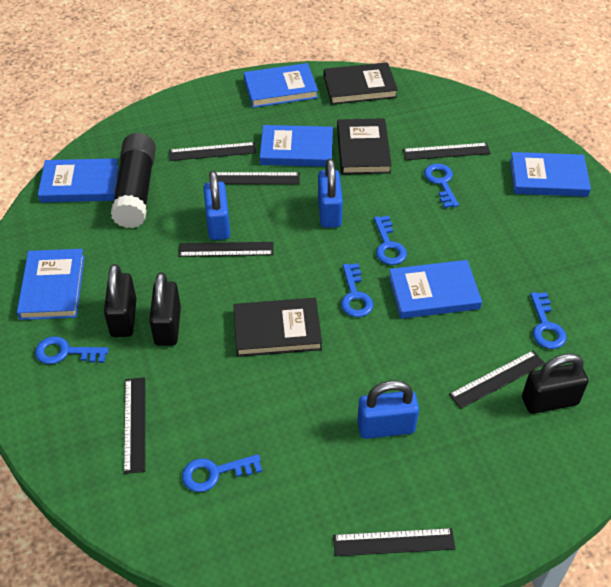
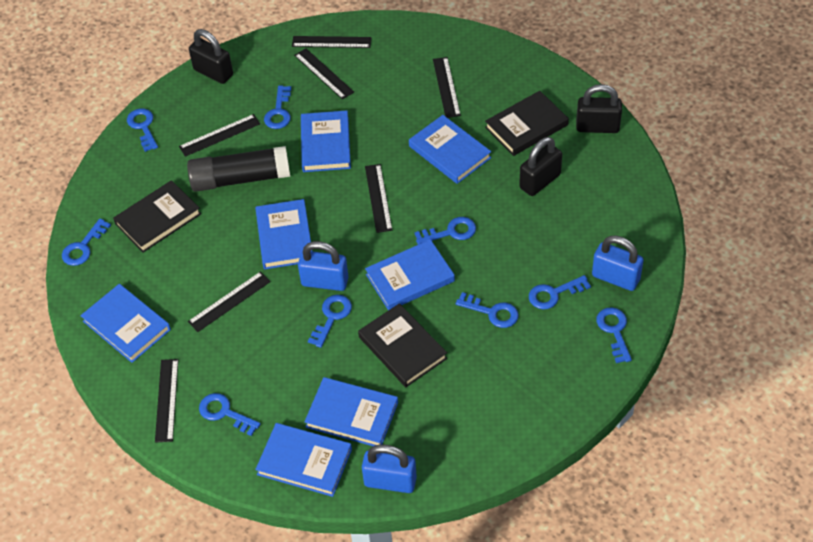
blue book: [17,249,85,320] [38,158,119,203] [244,63,318,108] [260,125,333,167] [389,260,482,319] [510,152,591,197] = 6 -> [80,284,171,363] [255,199,312,269] [255,423,352,497] [301,110,351,172] [305,377,398,446] [365,239,455,311] [409,115,491,184] = 7
blue key: [35,336,109,364] [182,454,262,492] [341,263,374,317] [374,216,407,265] [424,163,459,208] [530,292,567,349] = 6 -> [62,218,111,266] [127,109,158,152] [199,393,261,436] [264,85,291,129] [308,295,352,348] [415,217,476,245] [456,292,519,328] [529,275,591,310] [596,307,632,363] = 9

